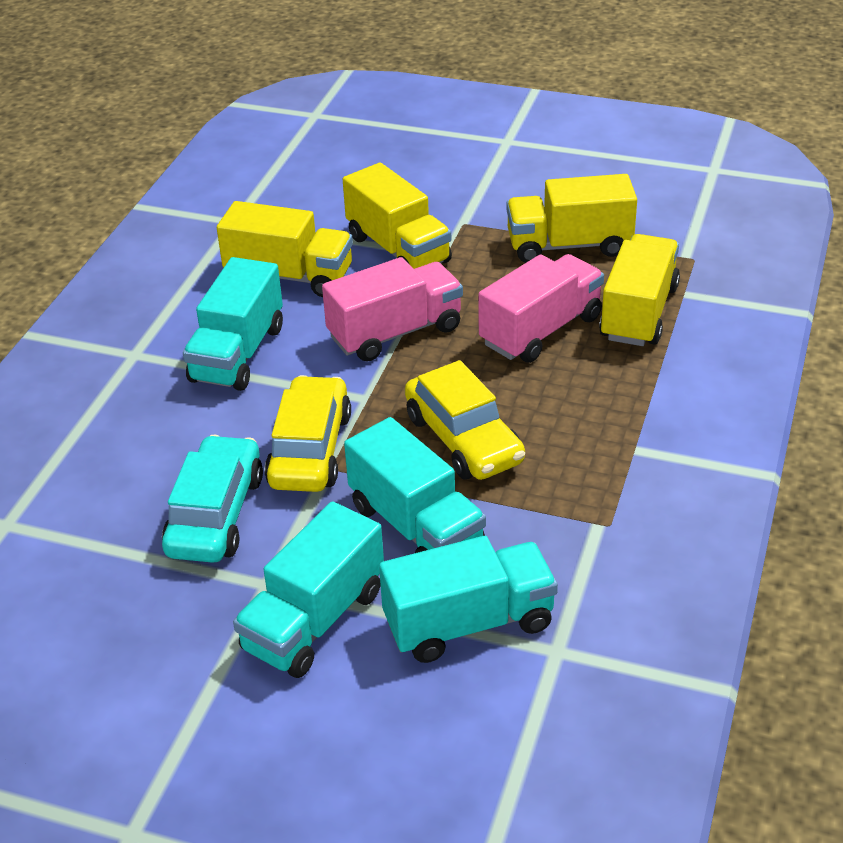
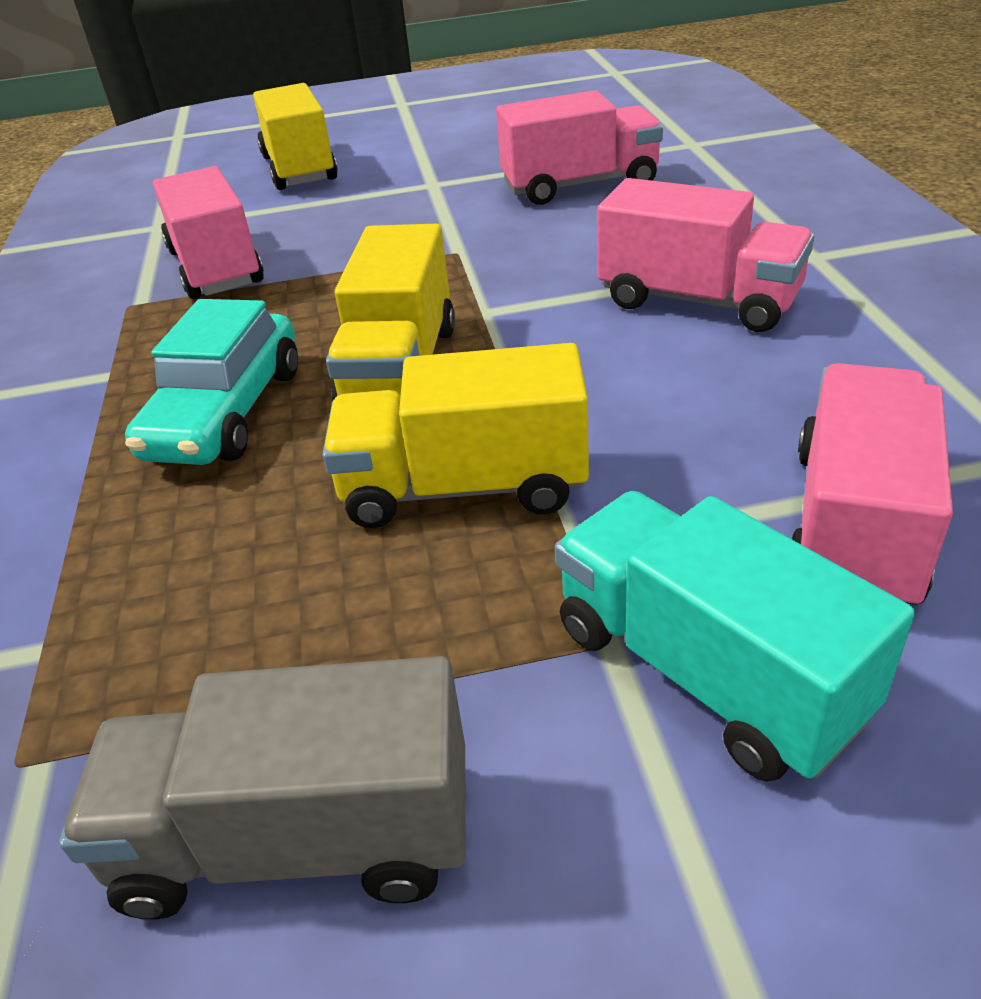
grey truck: none = 0 -> [59,656,466,920] = 1
pink truck: [322,257,463,362] [478,254,604,363] = 2 -> [153,166,264,299] [496,90,663,205] [597,178,814,332] [792,363,953,605] = 4
turquoise truck: [183,257,283,391] [233,501,384,678] [344,417,486,553] [379,536,558,663] = 4 -> [555,491,915,782] = 1
yellow car: [264,375,351,492] [405,360,525,480] = 2 -> none = 0
yellow truck: [217,201,353,297] [343,163,452,269] [506,174,637,263] [599,234,680,346] = 4 -> [253,83,338,190] [322,343,589,528] [326,224,455,401] = 3

